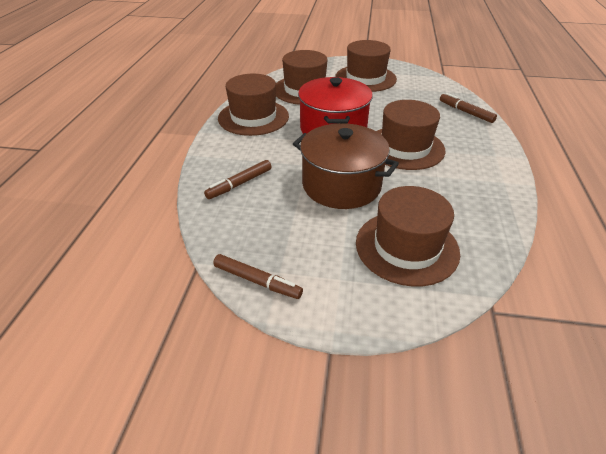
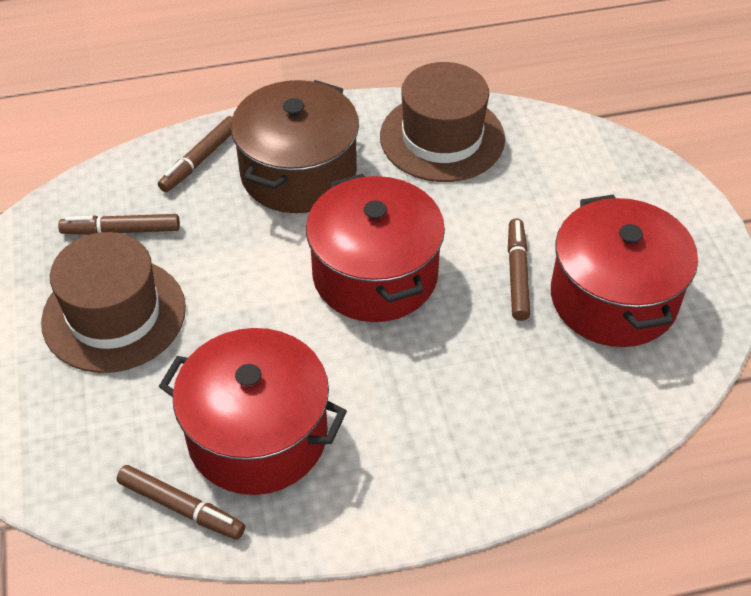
brown hat: [218,74,289,136] [276,50,328,105] [335,40,397,92] [356,186,460,287] [376,100,445,170] = 5 -> [41,232,186,373] [380,62,505,182] = 2
brown marker: [204,160,272,199] [213,254,303,299] [440,93,497,123] = 3 -> [58,214,180,235] [117,465,245,540] [158,116,233,192] [508,218,530,321] = 4
red pot: [298,77,373,134] = 1 -> [159,328,347,495] [306,174,445,322] [551,195,698,347] = 3

